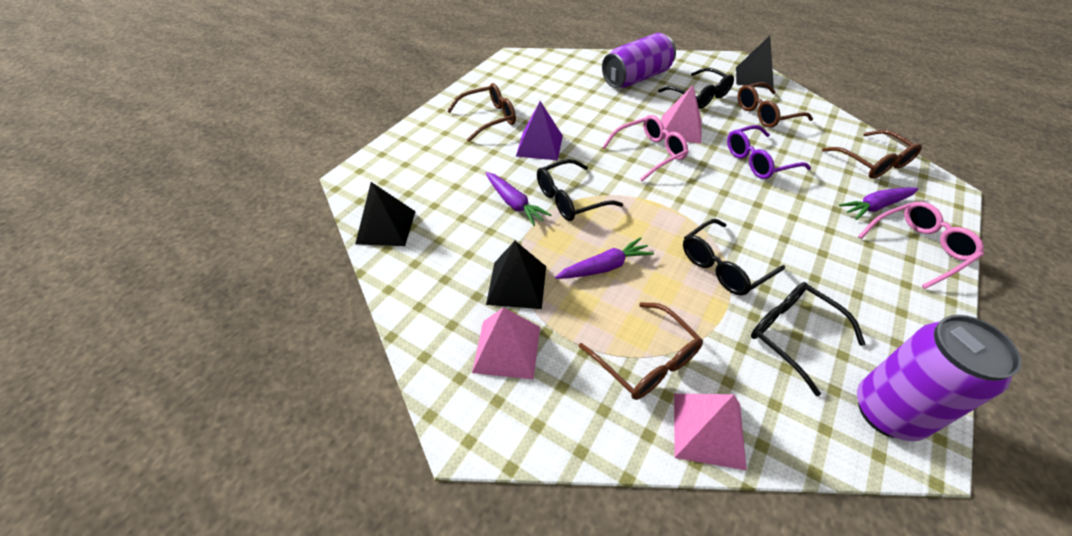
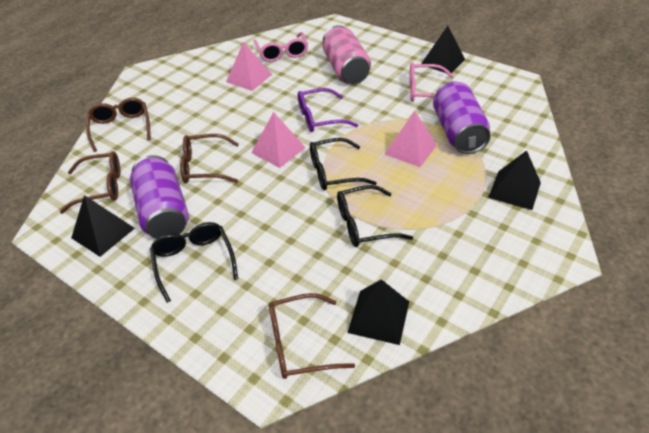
black glasses: [537,159,623,221] [658,68,734,109] [683,219,785,296] [751,282,865,396] = 4 -> [150,222,238,303] [310,138,377,190] [337,185,413,247] = 3
black pyramid: [355,182,416,246] [486,241,546,309] [736,36,774,89] = 3 -> [71,195,135,257] [348,279,409,345] [421,26,465,73] [488,150,541,210] = 4
pink can: none = 0 -> [323,25,371,84] = 1
purple carrot: [485,172,551,226] [555,237,654,279] [839,187,918,220] = 3 -> none = 0
purple pyramid: [516,101,563,161] = 1 -> none = 0

